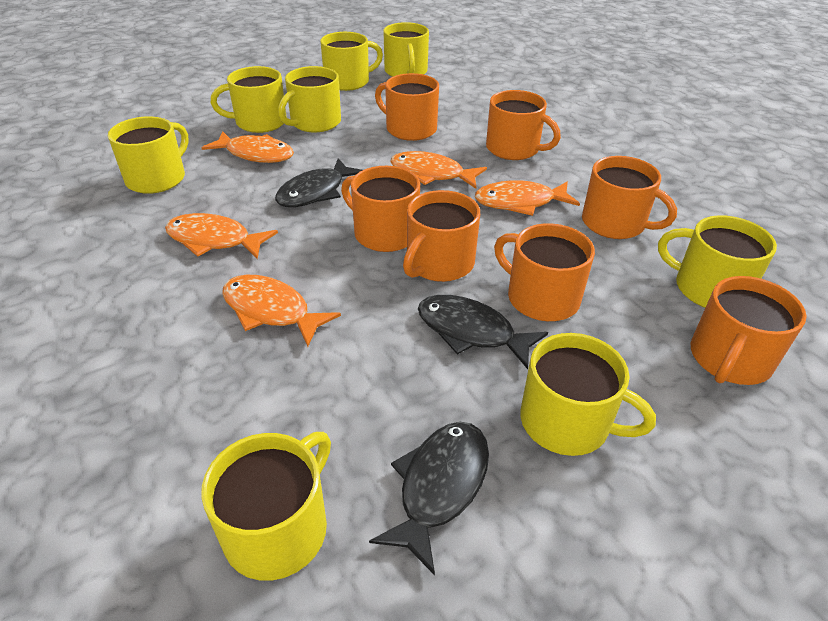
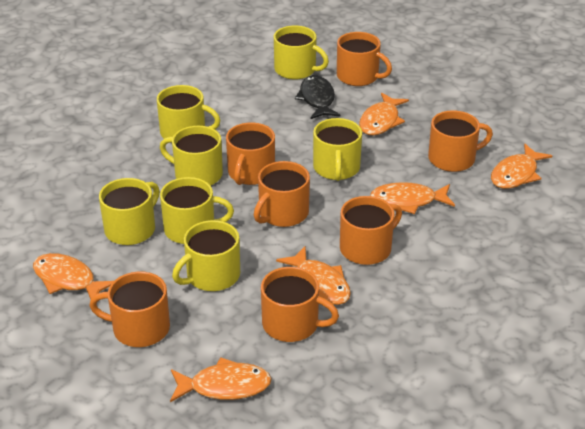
black fish: [275,158,362,207] [369,422,489,575] [418,295,548,369] = 3 -> [295,75,340,119] = 1
orange fish: [165,213,278,259] [201,131,294,163] [222,275,341,347] [390,151,487,189] [475,180,580,216] = 5 -> [33,253,114,299] [170,357,272,402] [276,246,351,305] [359,93,409,135] [370,182,455,214] [491,144,552,189] = 6
yellow mug: [108,116,189,194] [201,432,331,581] [211,66,286,133] [278,66,341,132] [320,32,383,91] [383,22,429,77] [520,333,656,456] [658,215,777,308] = 8 -> [99,178,160,245] [157,85,221,143] [160,126,223,186] [160,177,234,244] [172,220,240,291] [274,26,329,80] [313,118,362,181] = 7

